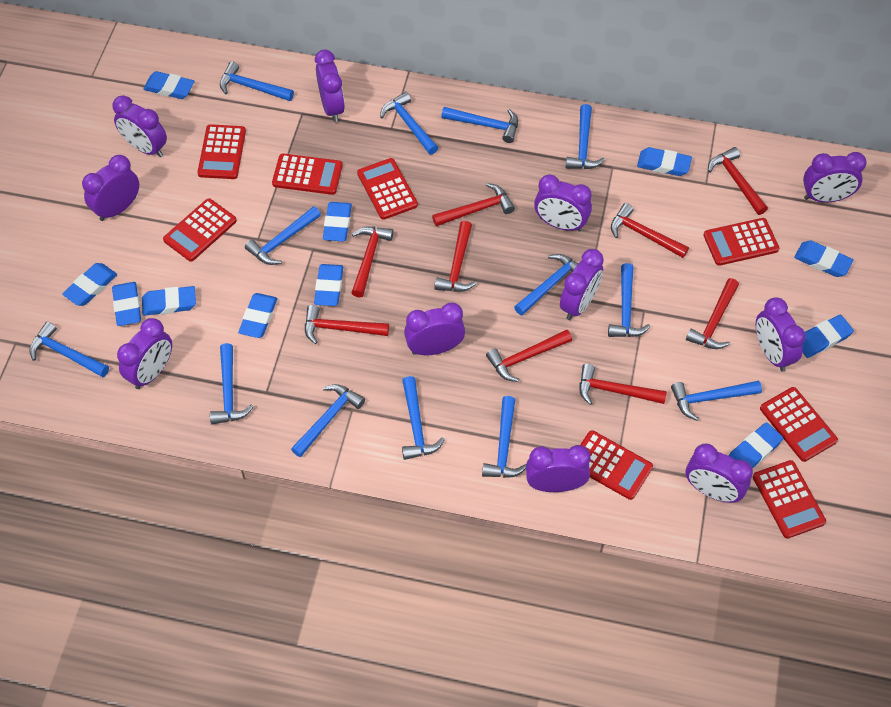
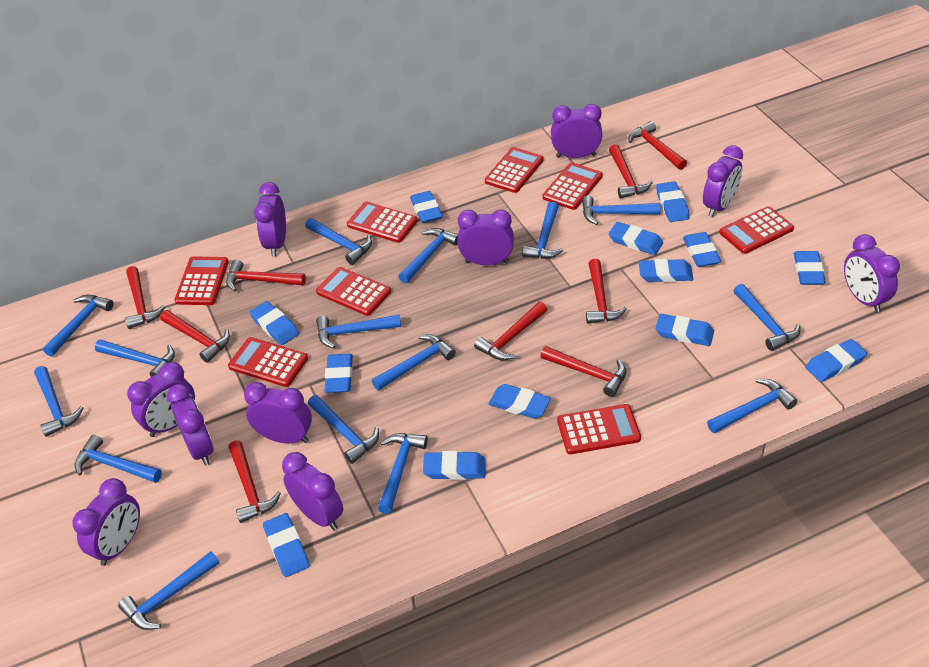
blue eraser: [62,263,117,306] [112,282,141,326] [142,286,196,316] [143,71,195,99] [238,293,277,338] [314,264,343,306] [323,202,352,241] [637,147,692,176] [728,422,783,468] [794,241,854,277] [802,315,854,358] = 11 -> [249,301,299,345] [263,513,310,577] [324,354,353,393] [410,191,443,223] [423,451,486,480] [489,384,551,419] [609,222,663,255] [638,259,693,282] [655,314,714,346] [656,181,690,222] [683,232,721,267] [794,251,826,285] [805,339,867,382] = 13
blue hammer: [29,321,109,377] [210,343,254,424] [220,61,294,101] [245,206,321,265] [291,384,365,457] [380,92,438,155] [402,376,445,460] [441,107,518,143] [482,396,526,478] [514,254,578,316] [566,104,605,169] [608,263,650,337] [671,381,762,421] = 13 -> [34,366,84,437] [43,295,113,357] [75,434,162,483] [95,339,175,377] [118,551,219,630] [305,218,372,265] [308,395,379,464] [316,314,402,349] [372,334,456,390] [377,433,428,514] [398,228,458,284] [522,202,563,259] [582,195,661,225] [707,379,797,433] [734,284,801,351] = 15
purple clock: [82,155,139,221] [113,95,167,157] [117,318,172,389] [315,50,345,122] [404,303,465,355] [526,445,591,492] [534,174,592,232] [560,249,604,320] [686,444,753,503] [756,297,805,372] [803,152,867,203] = 11 -> [72,478,140,566] [127,362,195,437] [167,384,214,466] [244,382,312,444] [254,182,286,257] [282,452,343,530] [457,210,514,265] [551,104,602,158] [703,145,743,217] [844,234,900,313] = 10

